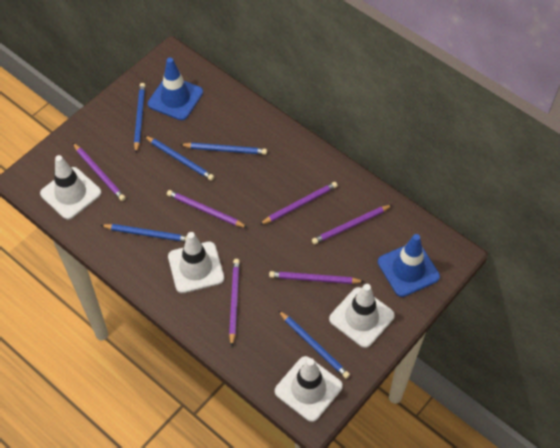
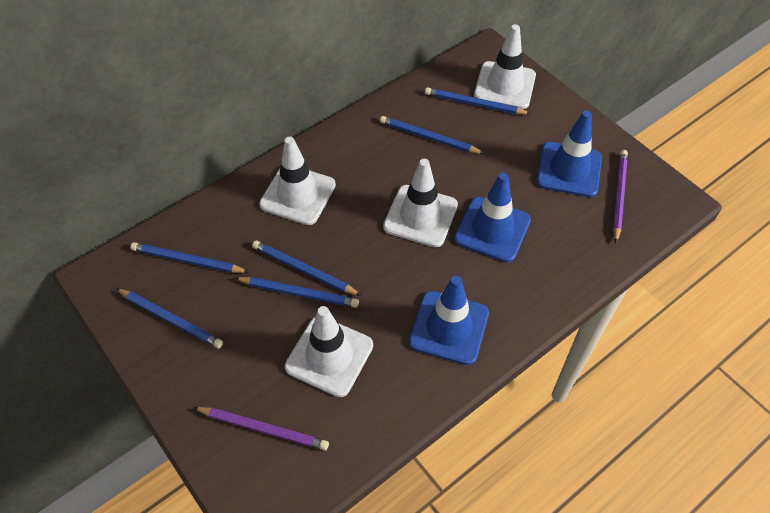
blue pencil: [101,224,187,242] [134,83,145,153] [145,136,214,181] [180,143,267,155] [278,310,350,379] = 5 -> [116,288,223,349] [130,242,249,273] [235,277,359,308] [252,241,362,296] [380,116,485,154] [425,87,531,114] = 6
blue traffic cone: [148,58,203,120] [378,234,440,297] = 2 -> [409,276,489,365] [454,173,531,262] [537,110,602,197] = 3
purple pencil: [73,143,126,201] [167,190,248,228] [229,259,240,347] [259,182,338,225] [269,271,365,284] [312,205,392,244] = 6 -> [193,407,329,451] [613,150,628,243] = 2

